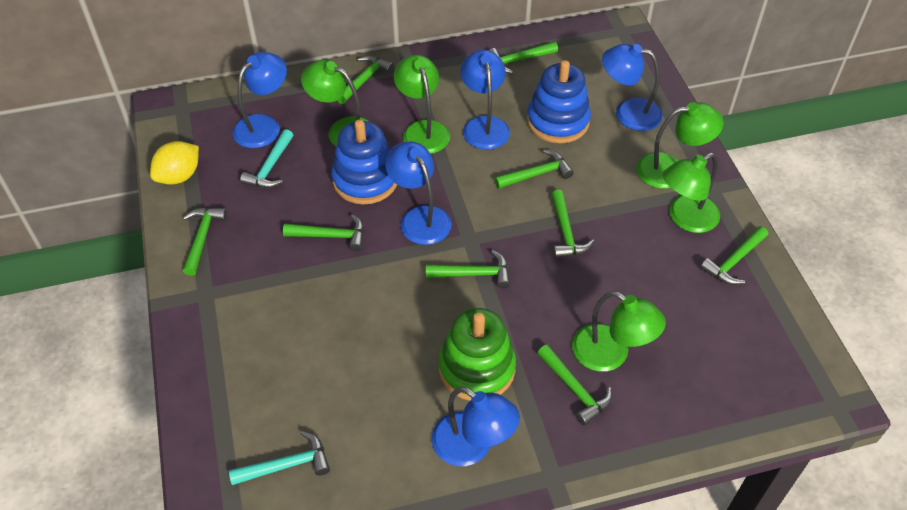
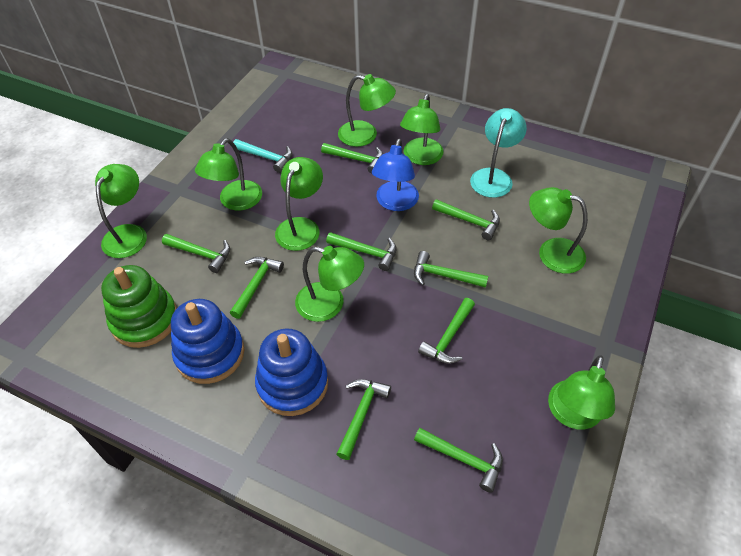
blue lamp: [232,52,287,148] [385,141,452,245] [432,386,520,466] [460,50,510,149] [602,44,663,131] = 5 -> [372,138,419,211] = 1
green lamp: [301,60,370,146] [394,55,450,154] [572,291,666,372] [636,102,724,189] [663,153,720,233] = 5 -> [95,164,147,258] [195,138,262,211] [275,157,323,251] [295,246,364,322] [338,74,396,147] [400,94,444,165] [529,187,588,274] [548,355,615,430] = 8
turquoise hammer: [229,431,330,485] [240,129,293,188] = 2 -> [233,139,292,173] = 1
turquoise lamp: none = 0 -> [470,108,527,198] = 1
yellow lemon: [150,141,199,185] = 1 -> none = 0

